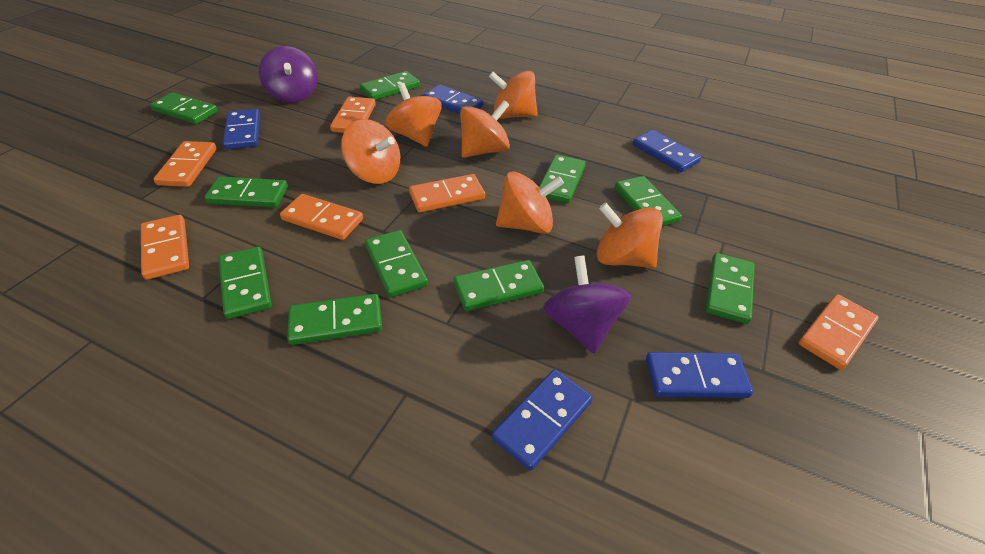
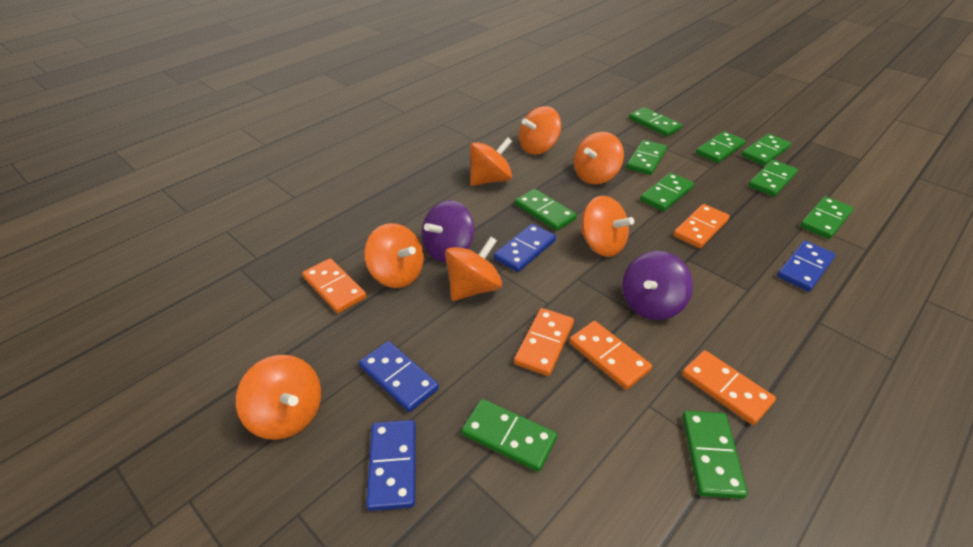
blue domino: [223,109,260,150] [423,84,484,114] [492,369,593,471] [633,130,701,172] [646,352,753,398] = 5 -> [359,341,439,412] [366,420,416,511] [494,224,556,272] [777,241,836,292] = 4
orange domino: [141,215,189,280] [154,141,217,187] [280,194,363,240] [330,96,376,133] [409,174,485,212] [799,294,879,370] = 6 -> [302,258,366,313] [514,308,574,376] [569,321,652,390] [673,204,730,248] [682,350,776,425] = 5
orange spinning top: [341,119,400,184] [385,83,442,147] [460,100,510,158] [489,71,538,119] [496,172,564,234] [597,202,663,268] = 6 -> [236,355,321,440] [364,223,424,288] [445,236,502,301] [470,137,512,186] [519,106,561,155] [574,132,624,184] [581,196,634,257] = 7

